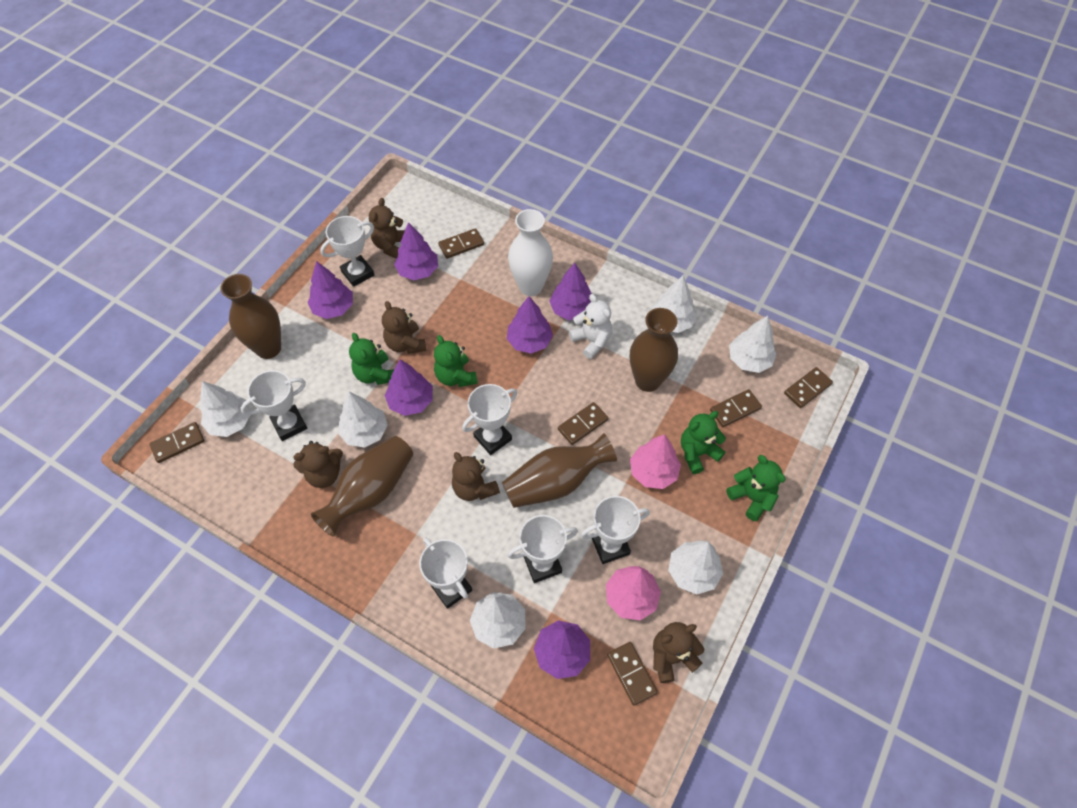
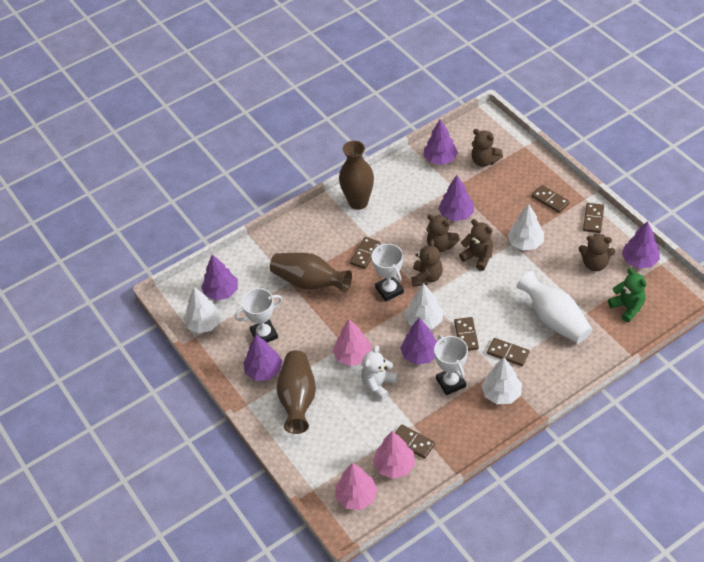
brown vase: [220,274,281,359] [311,436,413,536] [502,433,617,508] [630,308,678,392] = 4 -> [270,253,352,293] [277,350,316,434] [339,141,374,210] = 3
green teddy bear: [349,333,394,385] [434,335,478,387] [681,411,726,474] [726,455,785,521] = 4 -> [608,268,646,322] = 1
pink tree: [606,566,661,620] [630,434,681,489] = 2 -> [333,319,372,366] [335,463,378,510] [373,431,415,479] = 3
white tree: [200,381,250,437] [338,392,388,448] [470,592,526,649] [652,276,697,333] [668,541,723,595] [729,316,777,373] = 6 -> [184,287,221,333] [405,283,444,329] [481,357,522,404] [507,204,544,250] = 4
white trophy: [241,370,307,441] [320,216,374,287] [419,537,472,609] [462,384,517,455] [508,515,578,583] [581,496,650,564] = 6 -> [235,288,283,343] [372,244,404,301] [434,335,468,395] = 3

